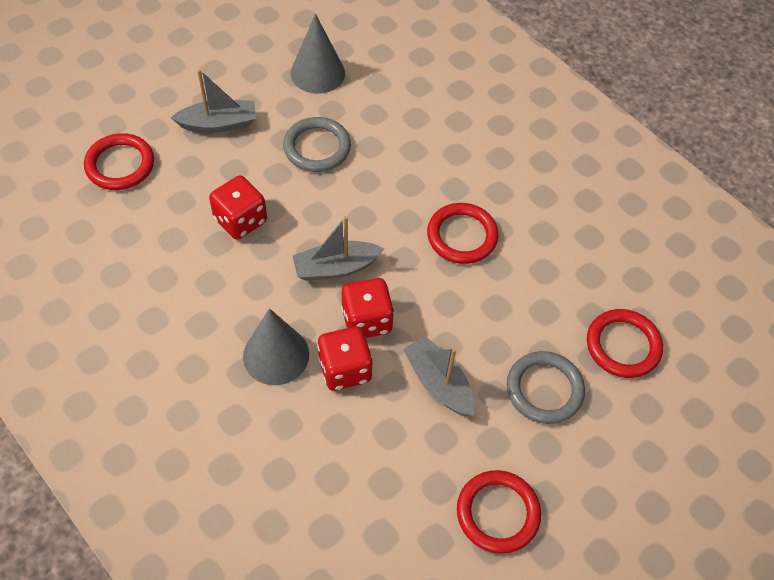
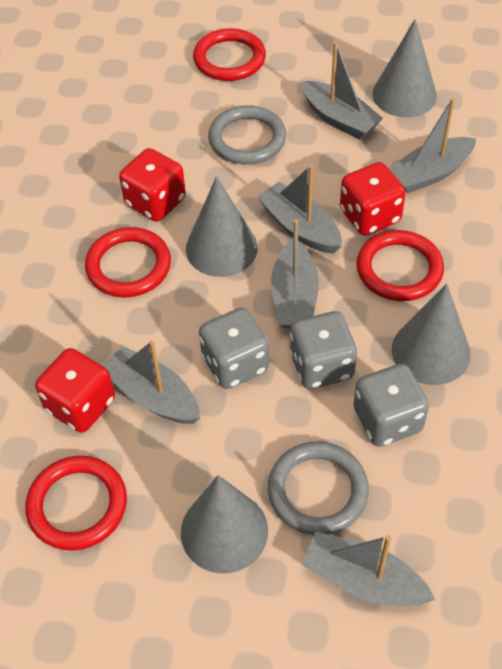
grey boat: [171,69,256,133] [292,216,384,281] [403,336,475,416] = 3 -> [103,341,200,424] [257,165,342,254] [271,219,319,328] [301,42,383,139] [301,532,435,606] [389,98,476,194] = 6
grey cone: [243,308,309,385] [291,14,345,94] = 2 -> [181,475,268,573] [186,176,258,277] [372,19,437,117] [392,283,470,385] = 4
grey dice: none = 0 -> [199,308,269,389] [289,311,357,389] [353,364,429,447] = 3

